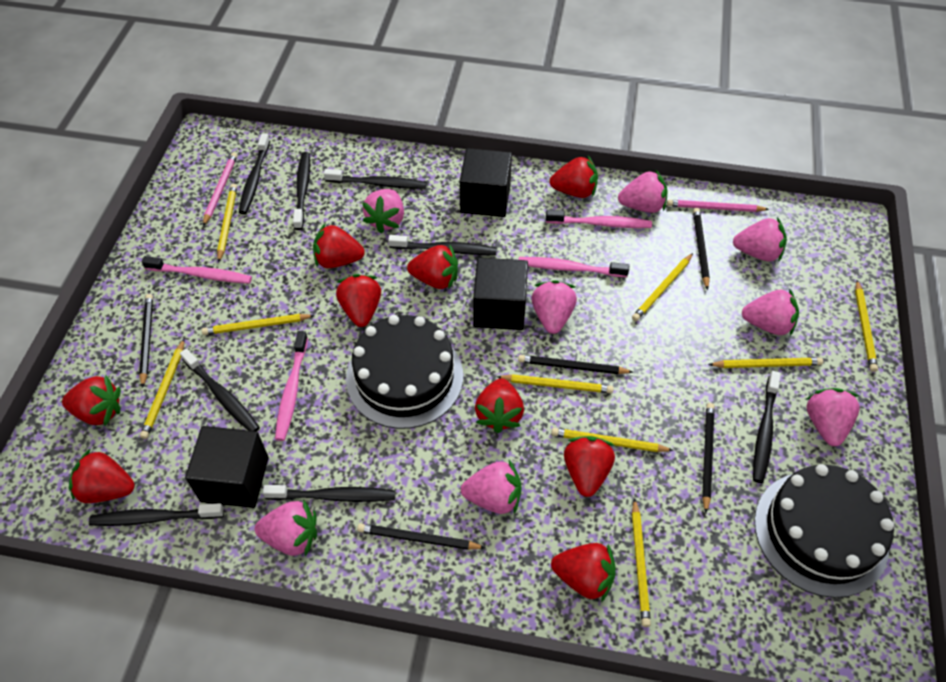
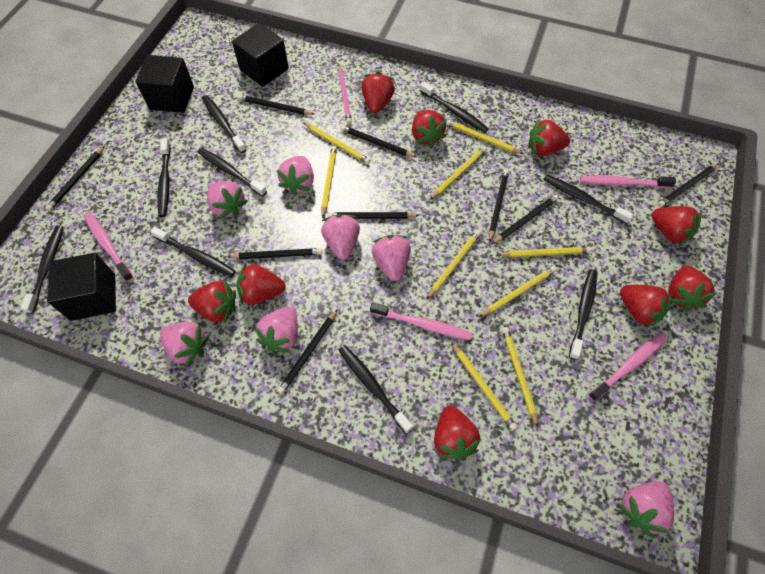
black cake: [346,315,463,429] [754,464,894,598] = 2 -> none = 0
black pencil: [139,294,153,388] [357,523,486,550] [518,355,633,374] [693,208,710,290] [702,403,715,513] = 5 -> [45,146,105,211] [227,248,322,259] [238,95,314,115] [277,309,338,394] [328,212,419,219] [341,125,416,157] [489,169,509,242] [492,194,559,244] [658,163,719,207] = 9
black toothbrush: [89,503,224,526] [180,348,260,431] [239,133,270,214] [263,485,395,502] [293,152,310,230] [324,169,426,189] [388,235,497,255] [753,371,781,483] = 8 -> [20,225,63,314] [150,227,236,277] [157,138,171,217] [198,148,267,196] [202,95,247,153] [339,345,413,433] [419,81,489,133] [543,175,633,224] [569,269,597,360] = 9
pink pencil: [203,152,237,226] [667,200,769,212] = 2 -> [338,64,352,124] = 1
pink strawberry: [255,499,317,556] [362,189,404,233] [461,460,522,514] [531,280,577,334] [618,169,668,213] [733,217,787,261] [742,288,799,336] [805,388,860,446] = 8 -> [160,322,210,367] [207,181,248,219] [254,307,298,352] [277,156,314,195] [321,214,360,260] [372,235,411,281] [618,481,674,538] = 7

